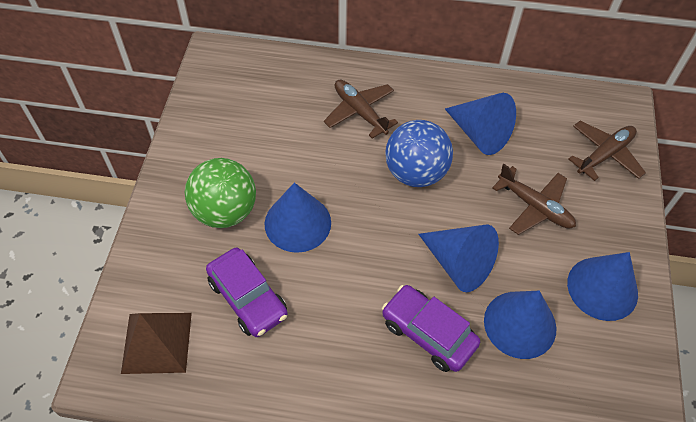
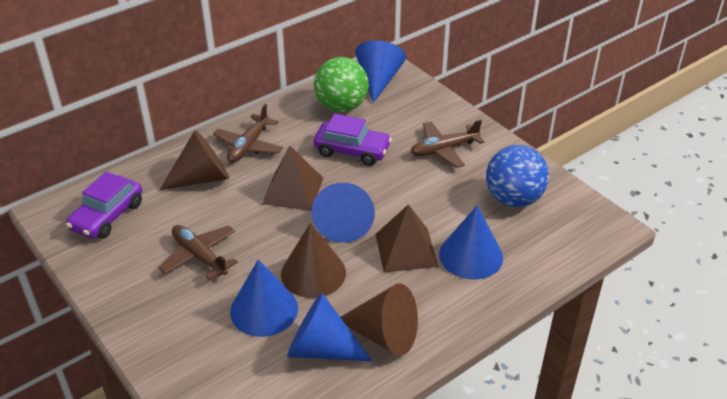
brown cone: none = 0 -> [160,130,229,190] [281,223,346,298] [341,283,418,356] = 3
brown pyramid: [121,313,192,374] = 1 -> [262,146,323,211] [376,204,438,273] = 2

